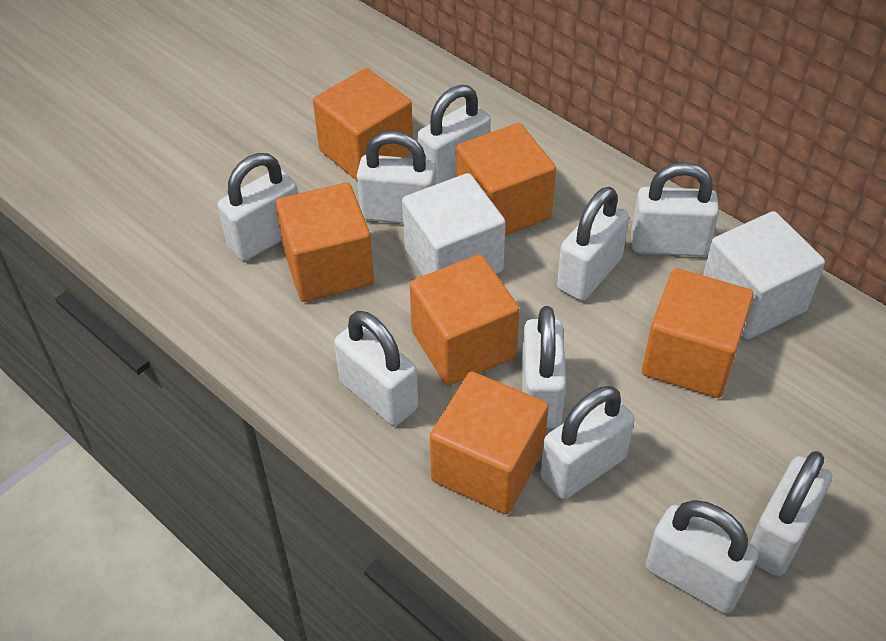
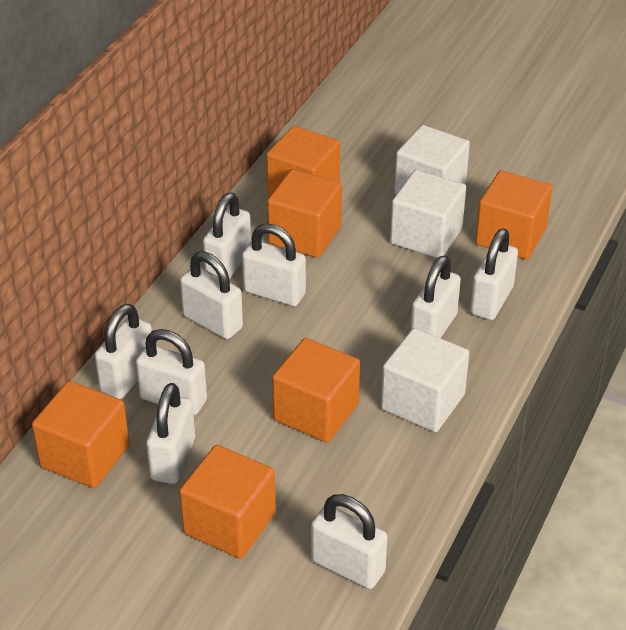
white cube: [402,173,506,276] [703,211,825,339] = 2 -> [381,328,469,432] [390,170,466,258] [394,125,470,195] = 3
white padlock: [218,153,298,261] [334,311,418,426] [357,131,437,224] [417,85,491,184] [522,306,566,428] [540,386,635,499] [557,187,629,301] [631,162,719,256] [646,500,758,614] [749,451,832,576] = 10 -> [95,304,152,399] [136,329,207,415] [146,383,195,484] [180,251,243,339] [203,193,251,280] [242,224,306,306] [311,494,387,589] [411,255,461,338] [470,228,518,320] = 9

